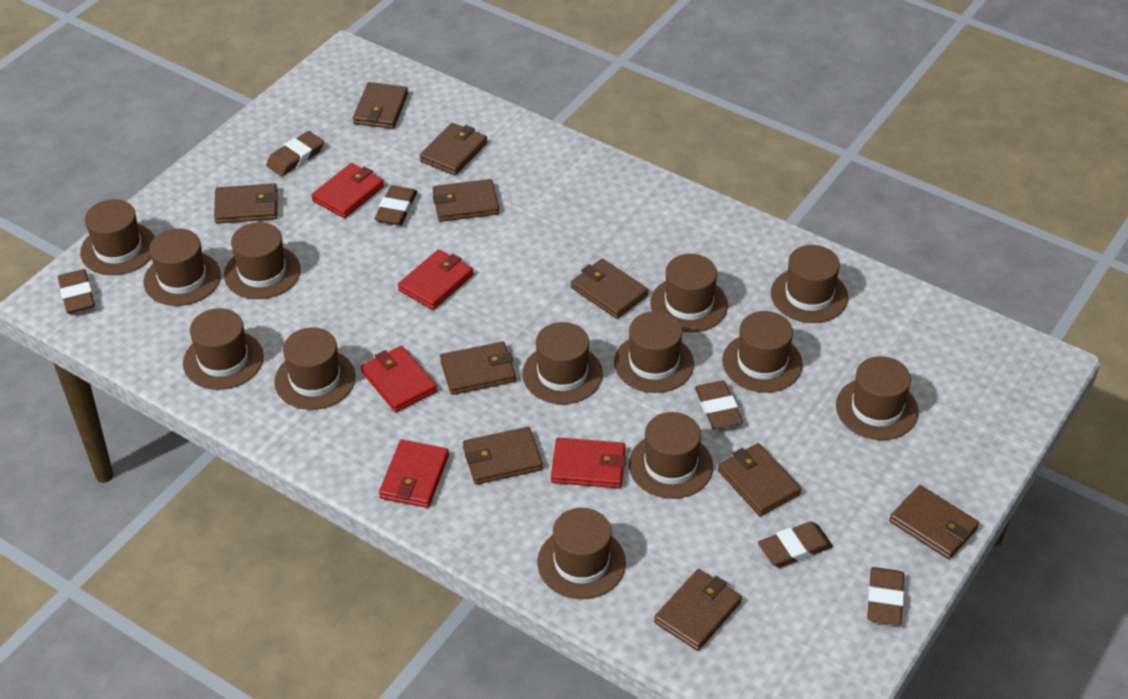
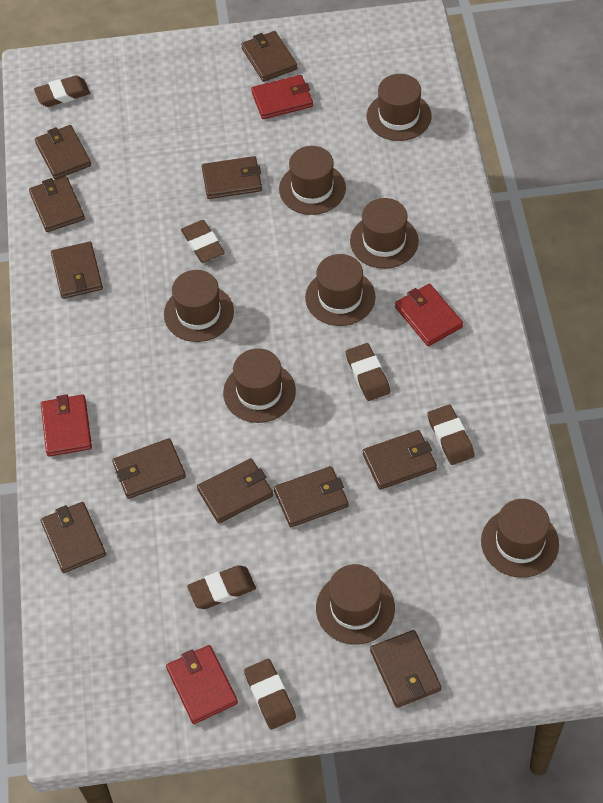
brown hat: [80,199,155,275] [144,229,221,306] [183,308,264,390] [224,222,301,299] [274,327,356,410] [522,322,603,404] [537,508,626,599] [614,311,694,393] [629,412,713,499] [650,254,728,332] [722,311,803,392] [771,245,848,323] [836,356,918,440] = 13 -> [164,270,234,342] [223,348,296,423] [279,146,346,215] [305,254,375,326] [316,564,395,645] [350,198,419,269] [367,74,432,141] [481,499,559,578] = 8
brown wallet: [214,183,278,224] [353,82,408,129] [420,123,487,175] [432,179,499,222] [440,342,516,395] [463,427,543,485] [571,259,648,319] [654,569,742,651] [718,443,801,516] [889,485,979,559] = 10 -> [29,176,85,232] [35,125,91,179] [41,502,106,573] [51,242,103,299] [112,438,186,499] [197,458,273,523] [202,156,262,199] [241,31,297,82] [274,466,349,527] [363,430,437,490] [370,630,441,708] = 11
red wallet: [311,163,384,218] [361,346,437,412] [379,440,449,508] [398,249,474,310] [551,438,626,488] = 5 -> [41,394,92,457] [166,645,238,724] [251,75,313,119] [395,284,463,346] = 4

